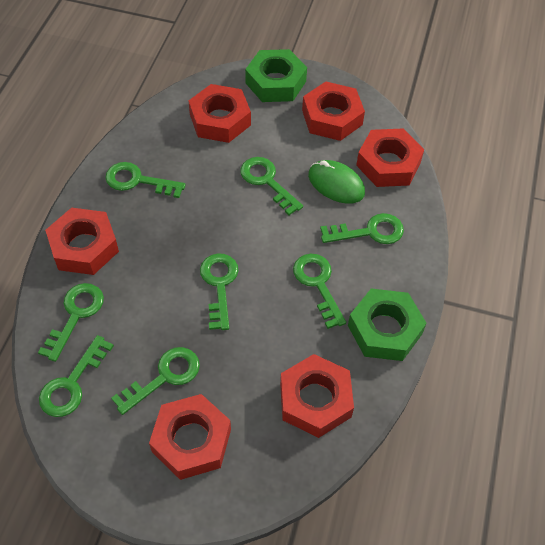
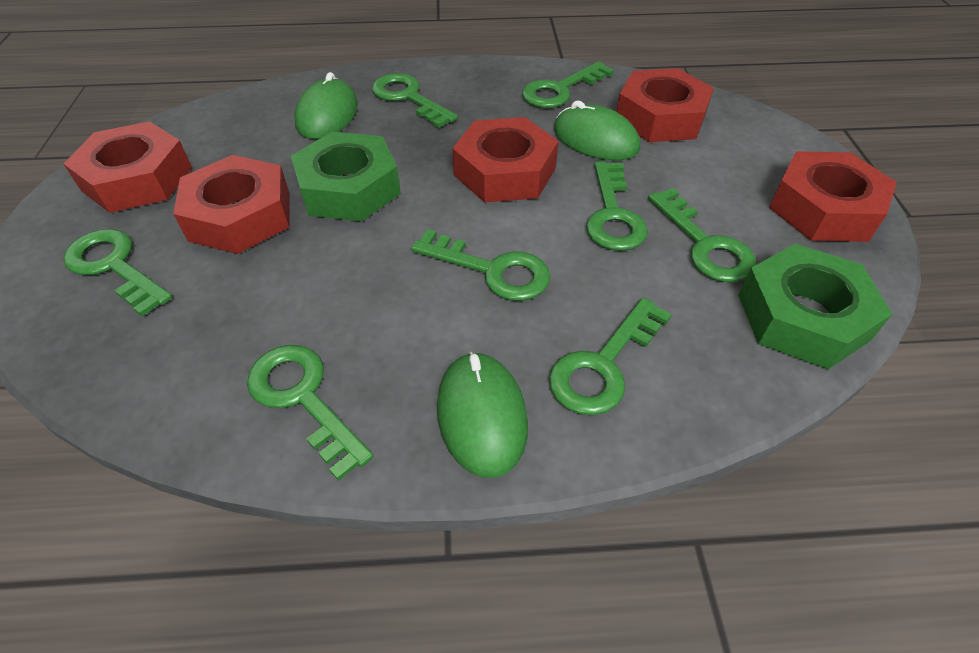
green mouse: [308,160,365,204] = 1 -> [294,72,358,139] [437,352,528,478] [554,101,640,160] = 3
red nut: [45,208,119,275] [149,394,231,480] [189,84,251,143] [280,354,354,438] [302,82,365,141] [356,128,424,187] = 6 -> [63,121,192,213] [173,155,289,254] [452,117,559,202] [617,68,714,142] [769,151,897,242] = 5

